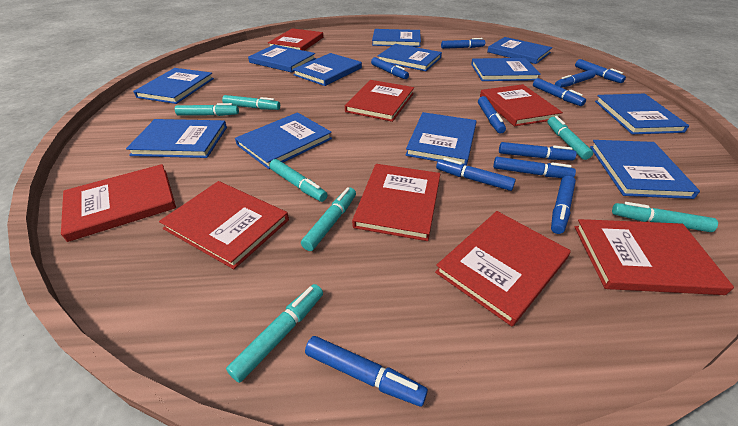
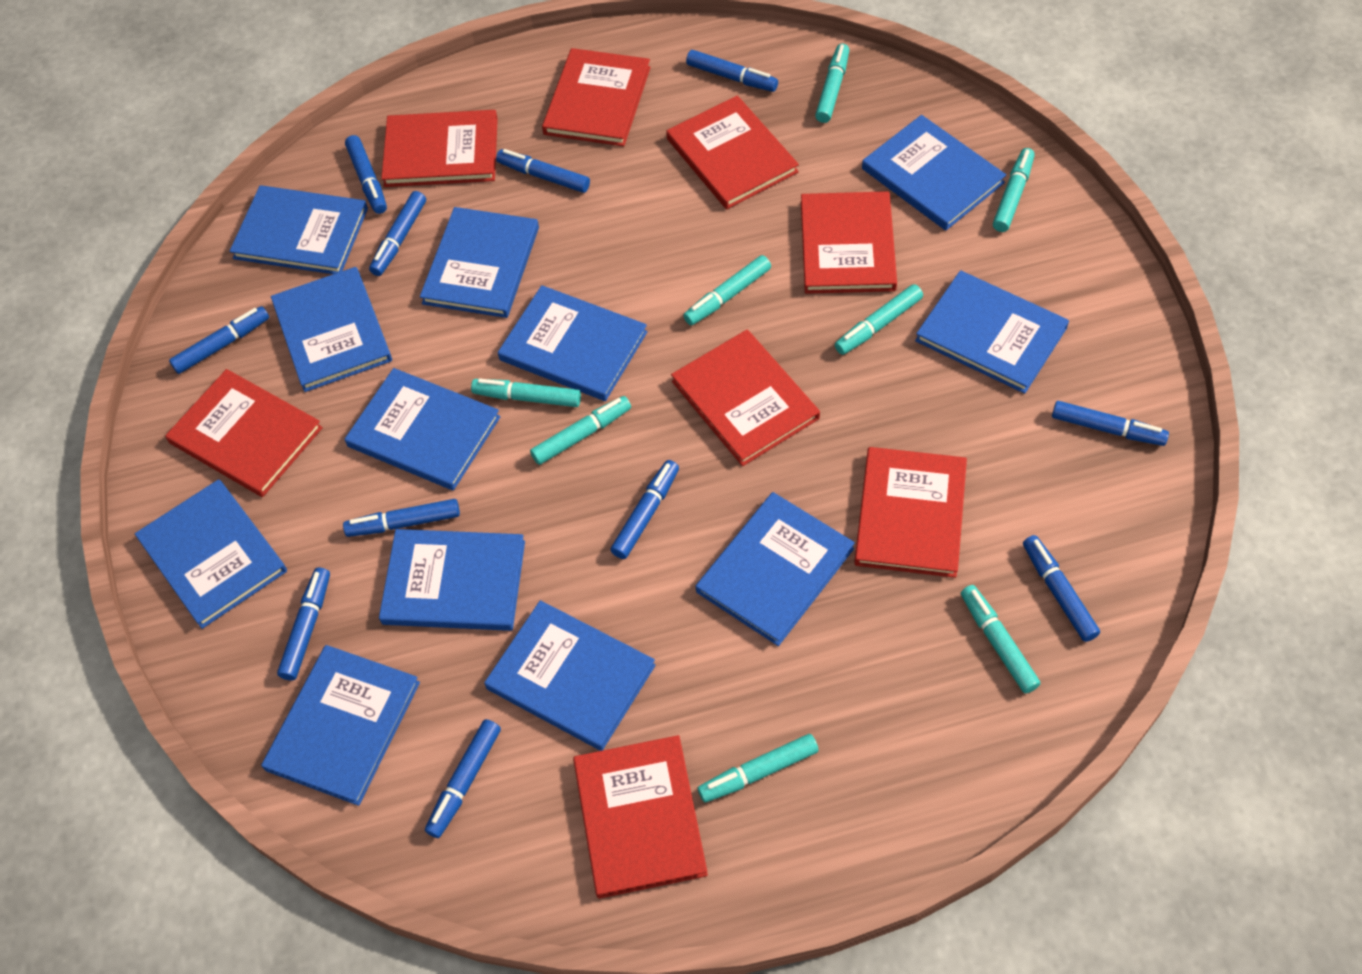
turquoise marker: [175,103,239,116] [222,95,280,110] [226,284,323,383] [269,159,328,202] [301,187,356,251] [547,116,593,160] [612,202,718,232] = 7 -> [471,379,581,407] [530,396,631,465] [683,255,771,325] [698,734,819,803] [815,44,849,123] [835,284,923,355] [961,585,1040,693] [993,148,1035,232] = 8

